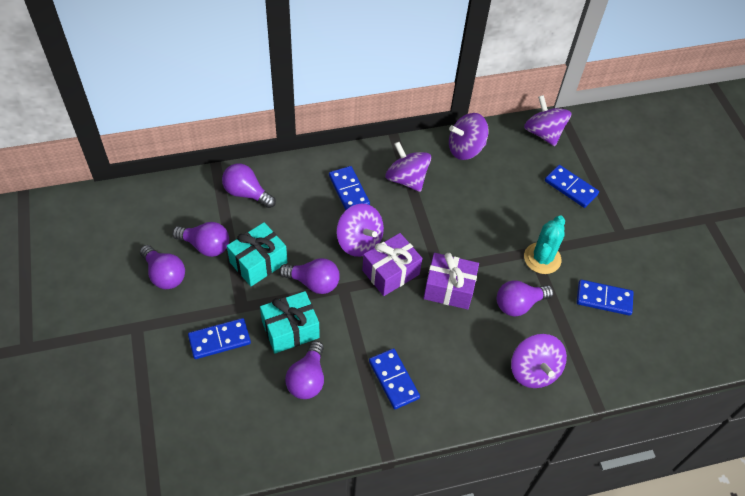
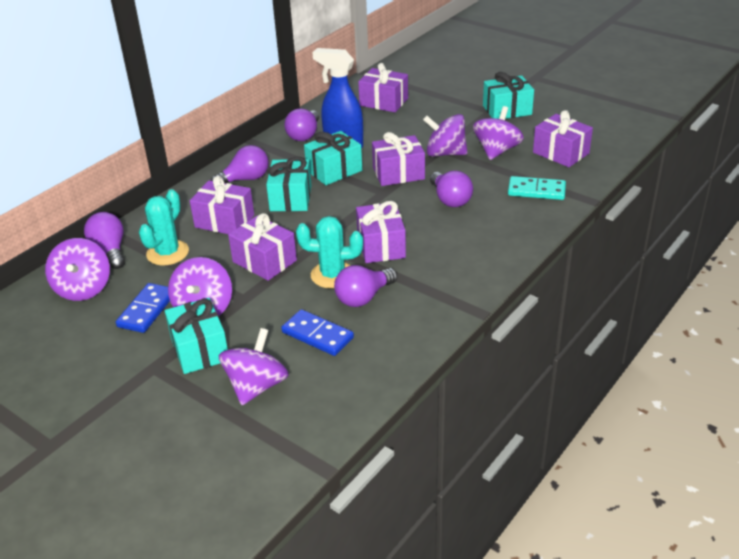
blue domino: [188,318,251,359] [329,166,370,210] [369,348,420,409] [545,165,599,208] [577,280,634,315] = 5 -> [116,283,170,333] [281,309,354,356] = 2
blue spray bottle: none = 0 -> [312,48,363,148] = 1
purple gift: [362,233,422,296] [423,253,479,310] = 2 -> [190,176,254,234] [228,213,297,281] [356,201,406,263] [358,63,408,112] [372,132,425,186] [533,110,593,167] = 6
purple light bulb: [140,245,185,289] [172,222,229,257] [222,163,276,208] [279,258,340,294] [285,341,324,399] [497,280,554,316] = 6 -> [84,212,125,269] [211,145,269,184] [284,109,319,141] [334,265,397,307] [430,171,473,207] = 5
turquoise cactus: [524,216,565,274] = 1 -> [139,189,189,265] [296,216,363,288] = 2
turquoise domino: none = 0 -> [508,176,566,200] = 1
turquoise gift: [227,222,287,286] [260,291,320,354] = 2 -> [165,298,228,374] [266,157,312,212] [304,131,362,185] [483,72,534,119] = 4

